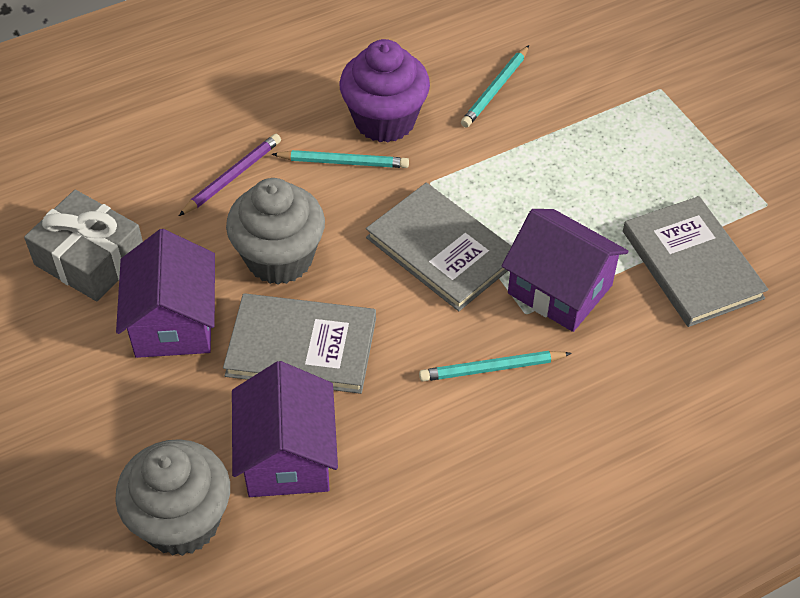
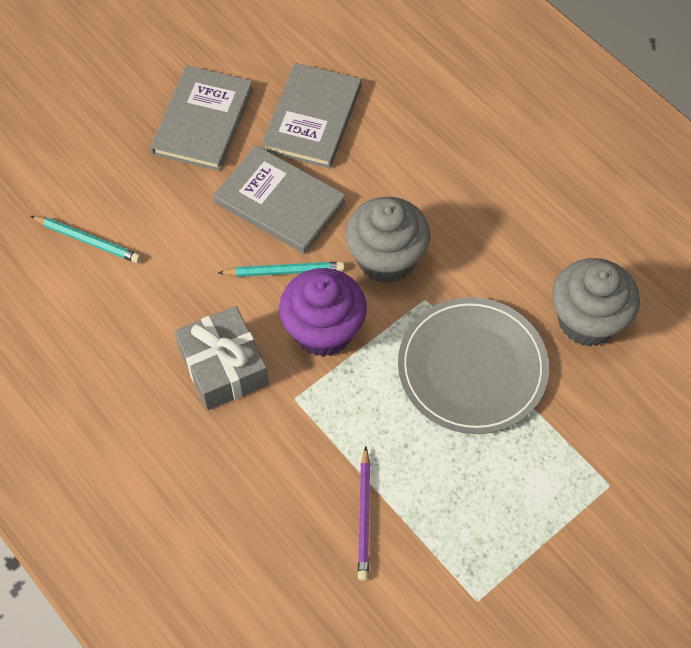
grey plate: none = 0 -> [398,297,549,434] = 1
purple house: [116,229,215,358] [232,361,338,497] [502,209,629,332] = 3 -> none = 0
turquoise pencil: [272,150,409,168] [419,351,572,382] [461,45,529,128] = 3 -> [31,216,141,263] [218,261,345,277] = 2

